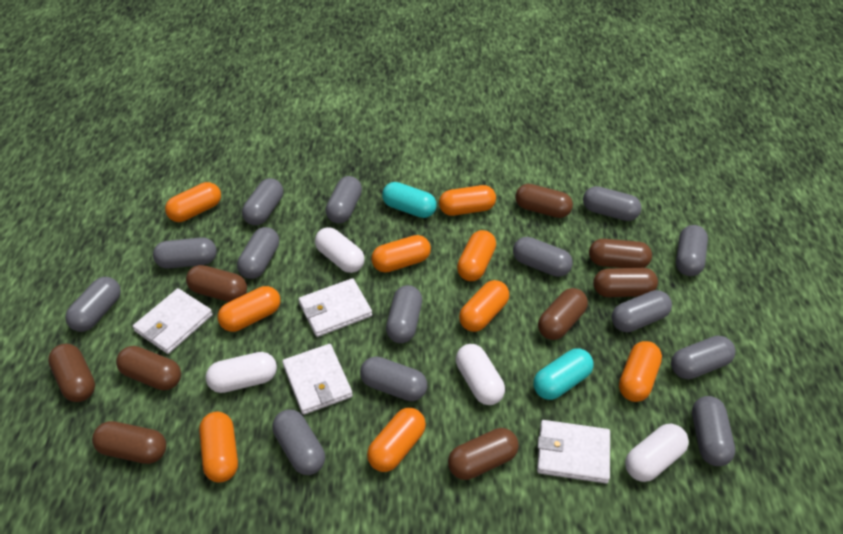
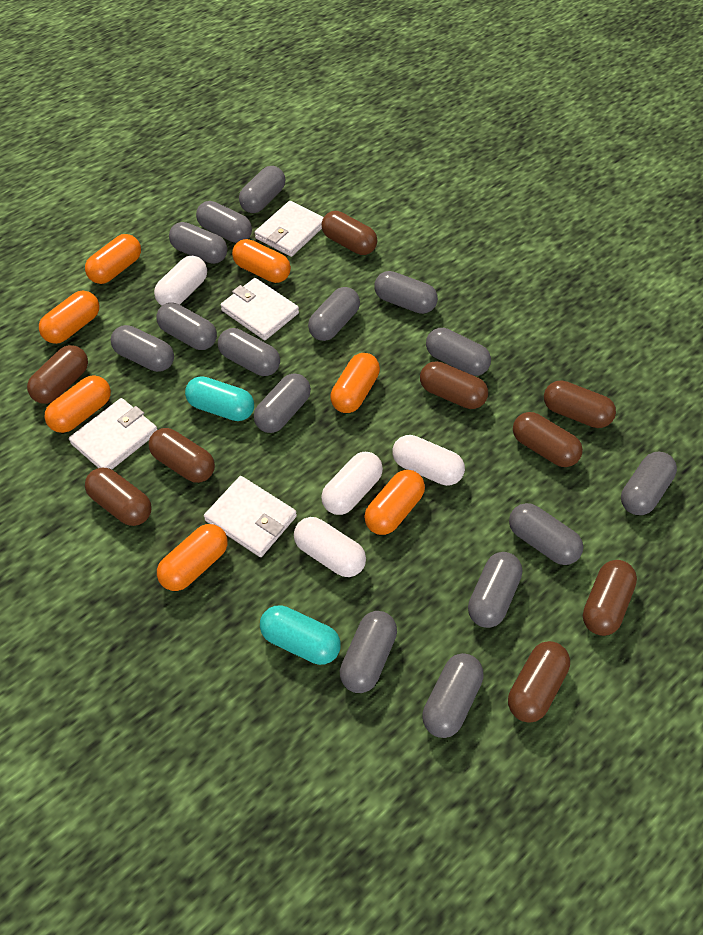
grey capsule: [65,277,121,332] [153,237,217,269] [237,227,279,279] [242,178,283,225] [273,410,325,475] [325,176,362,223] [360,356,427,401] [386,285,422,343] [513,237,573,277] [583,186,642,221] [611,290,672,332] [671,335,735,379] [676,225,708,276] [692,396,735,466] = 14 -> [111,325,174,372] [156,303,217,350] [169,222,227,264] [196,201,252,243] [218,328,280,376] [239,166,286,213] [254,373,311,433] [308,287,360,341] [340,611,397,693] [374,271,438,314] [422,653,484,738] [426,328,491,376] [468,552,522,628] [509,503,583,565] [621,452,677,515] = 15
orange capsule: [165,182,221,222] [199,412,238,482] [218,286,280,332] [367,408,426,472] [371,235,431,273] [439,185,496,216] [457,230,496,281] [459,280,509,332] [619,341,662,402] = 9 -> [39,291,99,344] [44,375,111,433] [85,234,141,284] [157,524,227,591] [232,239,291,283] [330,353,380,413] [364,470,425,535] = 7

